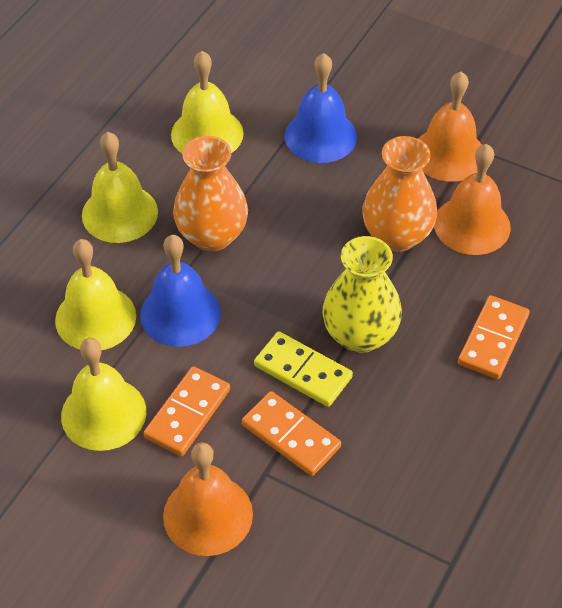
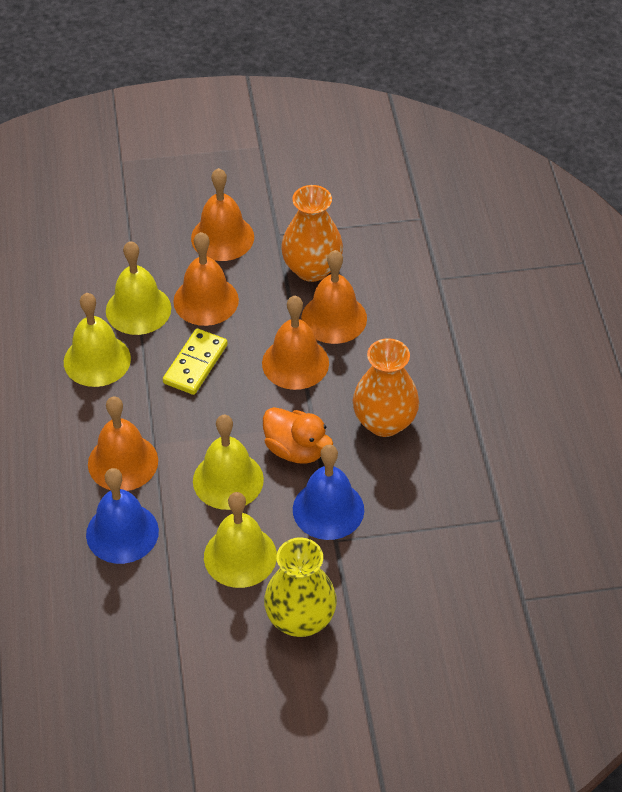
orange bell: [163,442,253,556] [418,72,482,182] [434,144,511,255] = 3 -> [88,396,158,491] [173,232,239,326] [191,168,254,261] [262,296,329,390] [301,250,367,344] = 5
orange domino: [144,366,230,456] [242,391,341,476] [458,295,530,379] = 3 -> none = 0
orange duck: none = 0 -> [263,407,333,464] = 1

